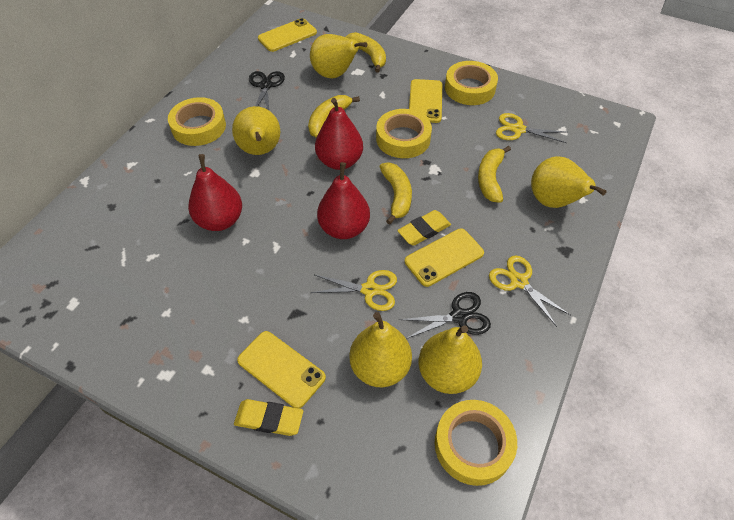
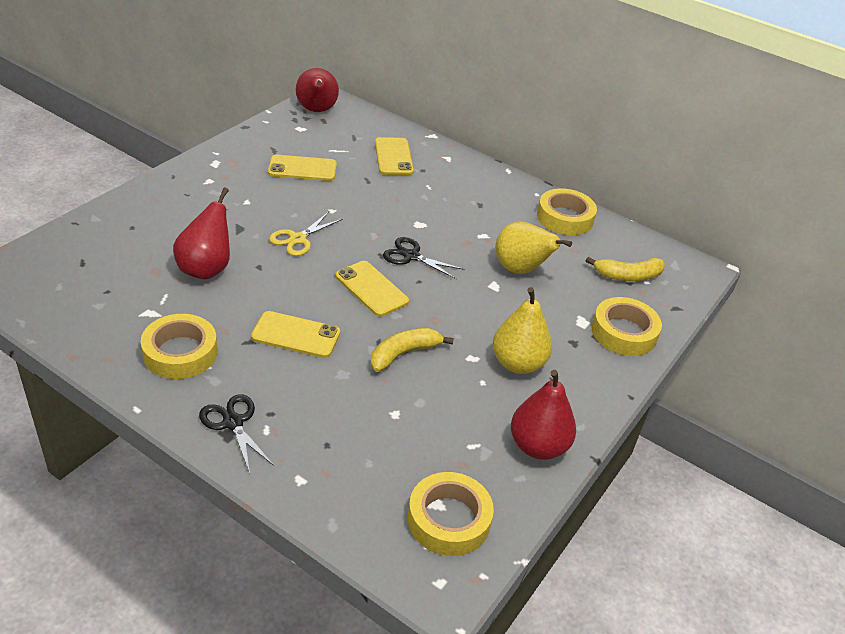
yellow banana: [308,95,360,138] [345,32,386,73] [380,163,412,225] [478,146,511,203] = 4 -> [371,328,454,372] [586,257,665,281] = 2
yellow eraser: [234,399,303,436] [397,210,451,246] = 2 -> none = 0
yellow pear: [232,106,280,155] [310,34,368,79] [349,312,412,387] [418,325,482,394] [531,156,607,208] = 5 -> [492,287,552,374] [495,221,572,274] = 2
yellow scissors: [311,270,397,311] [489,255,571,327] [496,113,567,143] = 3 -> [269,212,343,256] = 1

